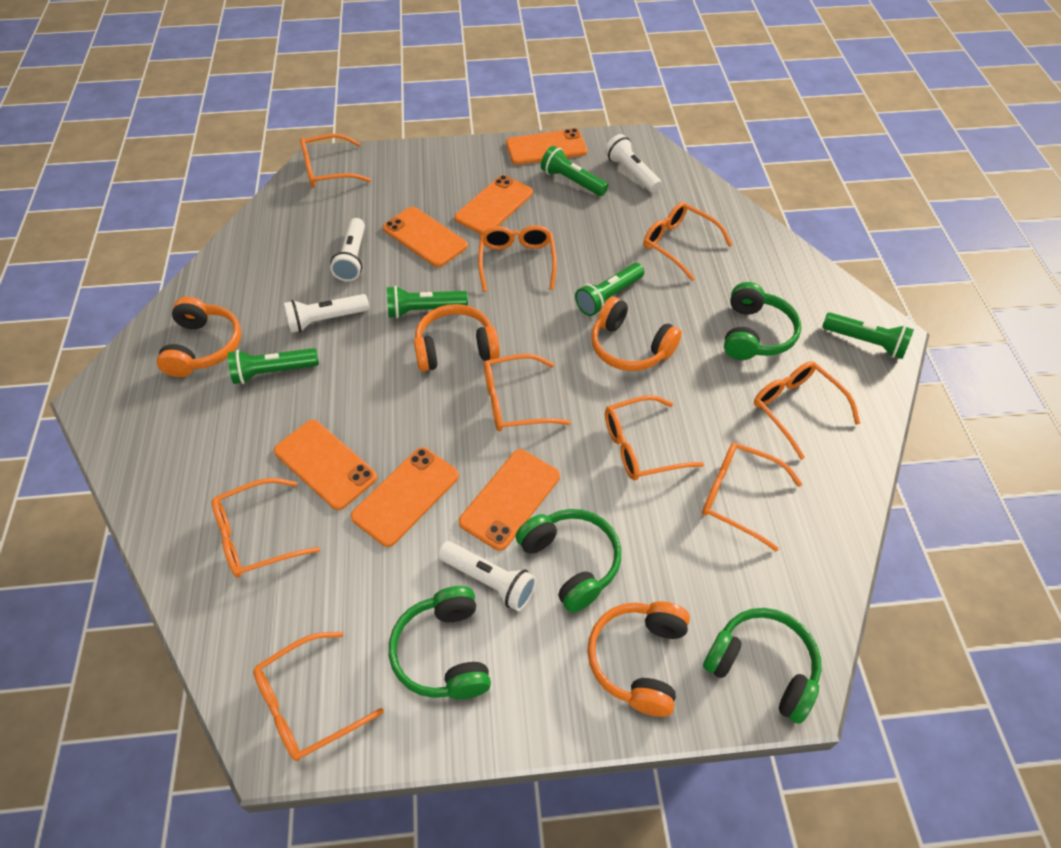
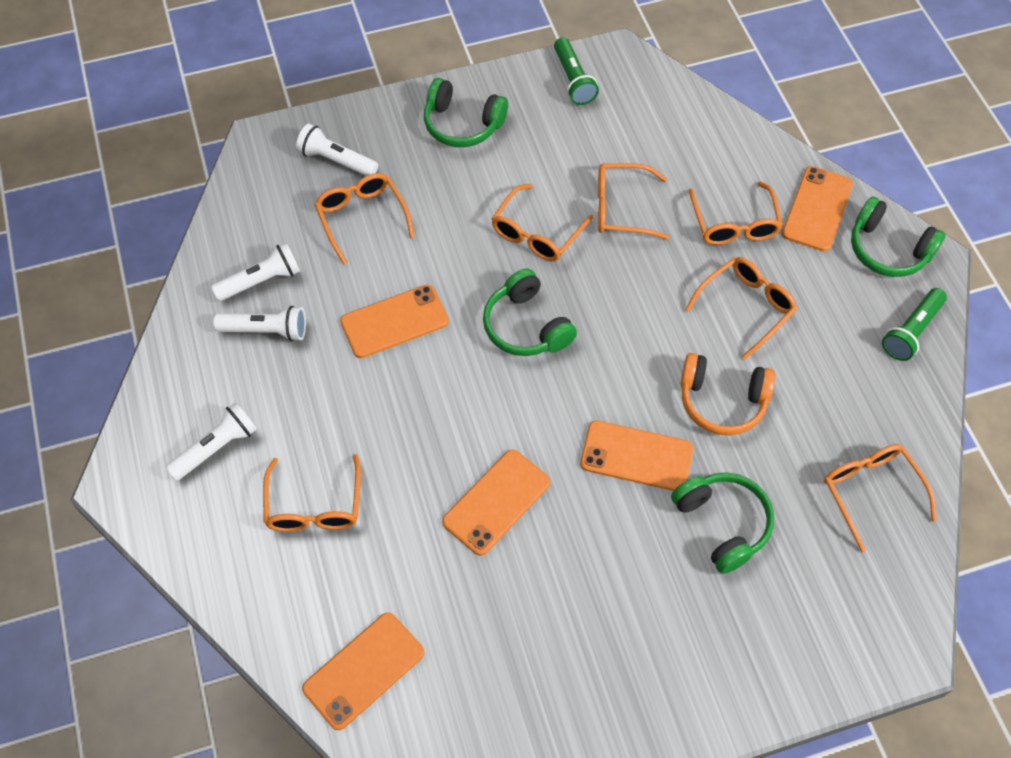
green flashlight: [228,348,319,384] [387,286,468,318] [541,146,608,196] [575,263,644,316] [822,313,914,359] = 5 -> [554,37,599,105] [882,288,947,361] = 2
orange glasses: [212,478,320,578] [253,632,384,761] [300,134,371,188] [478,225,557,292] [484,354,571,431] [605,395,704,480] [644,202,732,281] [702,443,802,551] [754,361,861,460] = 9 -> [263,454,361,532] [315,173,415,265] [492,184,593,261] [598,163,670,240] [685,257,797,360] [689,181,783,245] [824,444,937,552] = 7
orange headphones: [157,297,241,377] [414,304,500,371] [587,601,690,717] [591,297,682,371] = 4 -> [680,353,775,435] = 1
orange phone: [274,420,377,510] [351,447,459,547] [383,207,468,267] [454,175,533,235] [459,449,560,551] [506,128,588,165] = 6 -> [302,612,424,730] [340,285,449,358] [442,450,550,556] [580,420,693,491] [782,166,853,251] = 5

